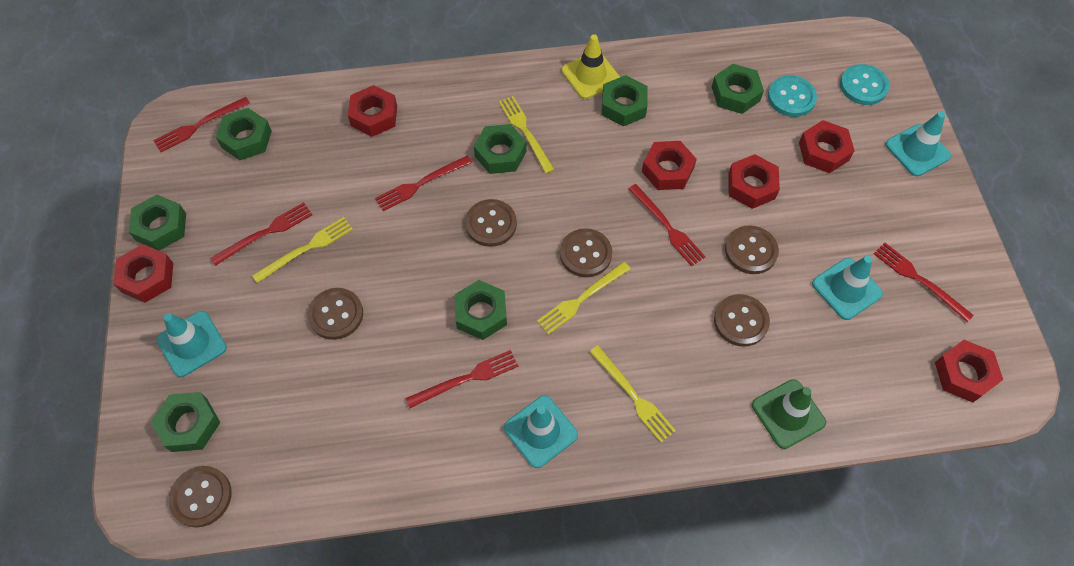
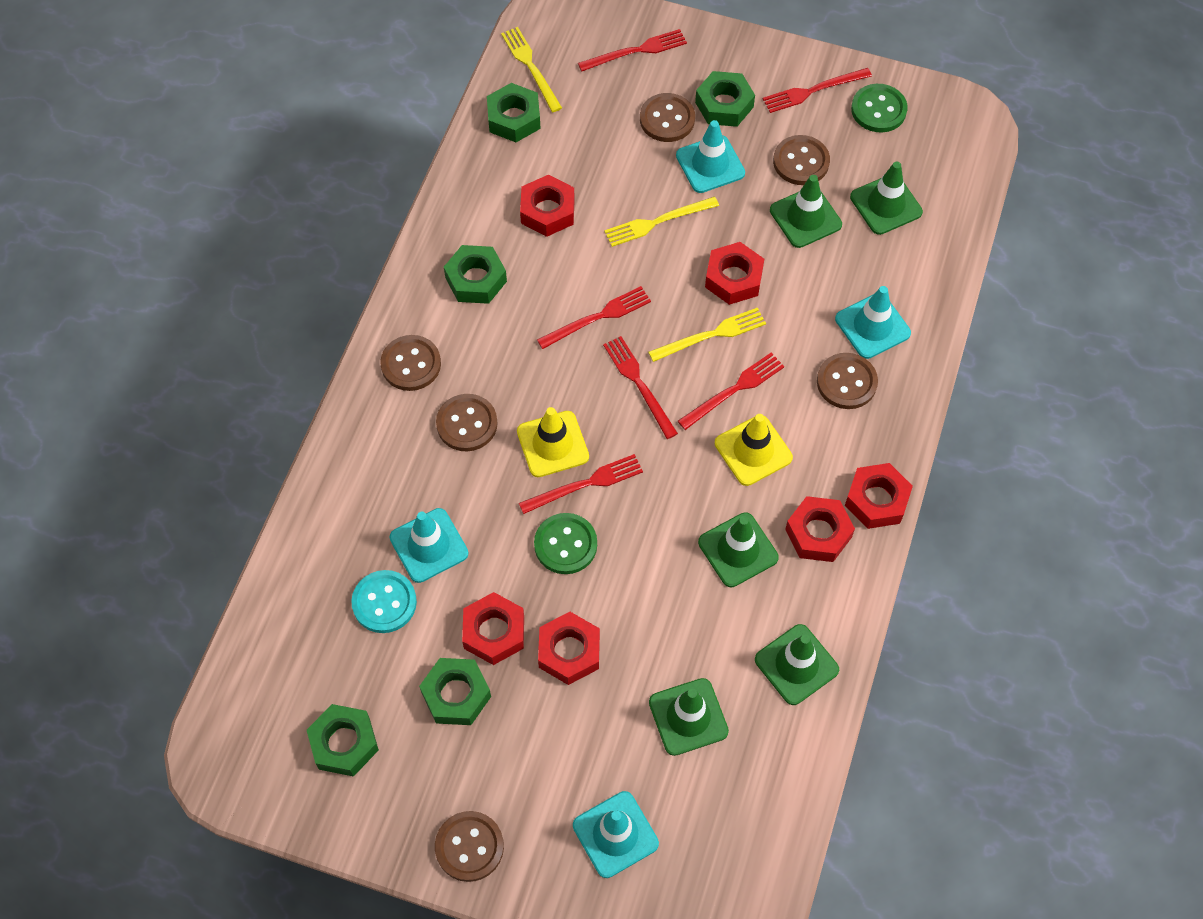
green button: none = 0 -> [534,513,597,574] [851,84,908,132] = 2
green nut: [128,194,186,251] [151,392,221,452] [216,108,272,160] [454,280,507,340] [474,124,527,174] [601,75,648,126] [712,64,764,114] = 7 -> [307,704,379,777] [419,658,491,725] [444,245,507,304] [487,83,541,142] [695,71,755,127] = 5
green traffic cone: [752,379,826,449] = 1 -> [649,678,729,756] [698,512,779,587] [755,624,839,705] [770,175,842,248] [850,162,923,235] = 5
turquoise button: [768,75,817,117] [840,64,890,105] = 2 -> [351,570,417,633] = 1
yellow fork: [252,217,353,283] [499,96,555,174] [537,262,630,335] [589,345,676,443] = 4 -> [501,27,562,112] [604,197,719,247] [648,307,766,362] = 3
yellow traffic cone: [562,34,620,99] = 1 -> [517,407,589,477] [715,414,793,486] = 2

